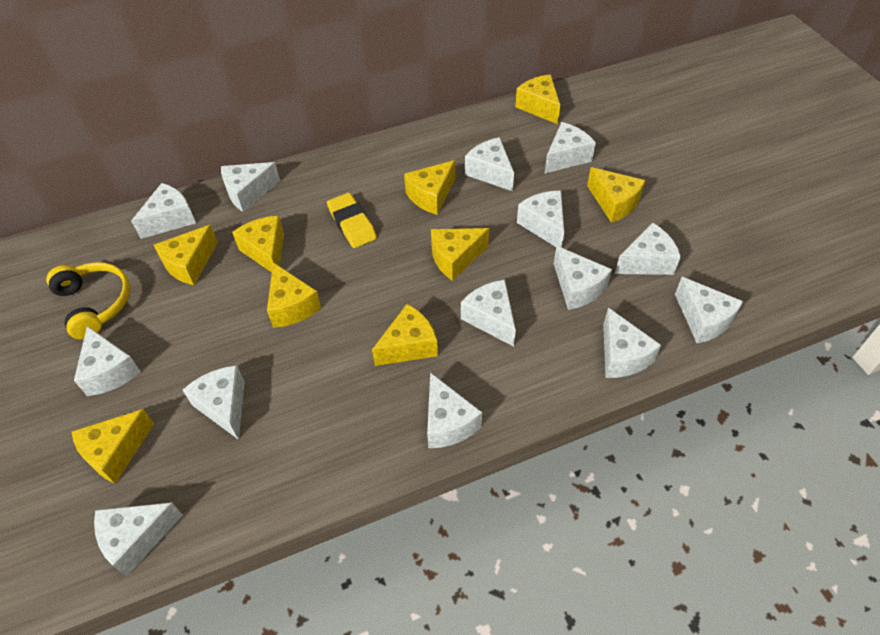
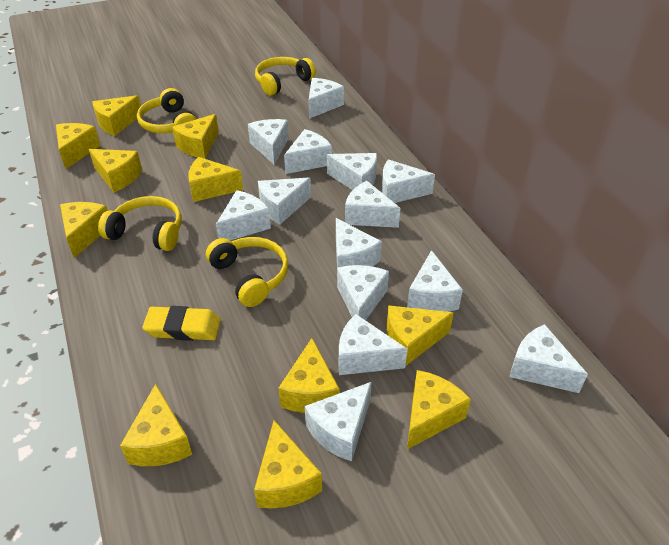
yellow cheese: [72,409,154,484] [154,225,218,285] [232,216,284,272] [267,262,321,328] [372,304,438,366] [404,160,455,215] [431,228,489,281] [515,74,560,124] [587,167,645,223] = 9 -> [56,123,101,169] [60,202,108,258] [89,149,142,192] [92,95,141,136] [120,384,192,466] [172,114,219,159] [188,157,243,202] [254,420,322,508] [278,338,340,413] [387,305,454,366] [407,370,471,450] = 11
yellow headphones: [46,262,130,340] = 1 -> [98,196,182,251] [137,88,196,133] [206,237,289,307] [255,57,316,96] = 4

